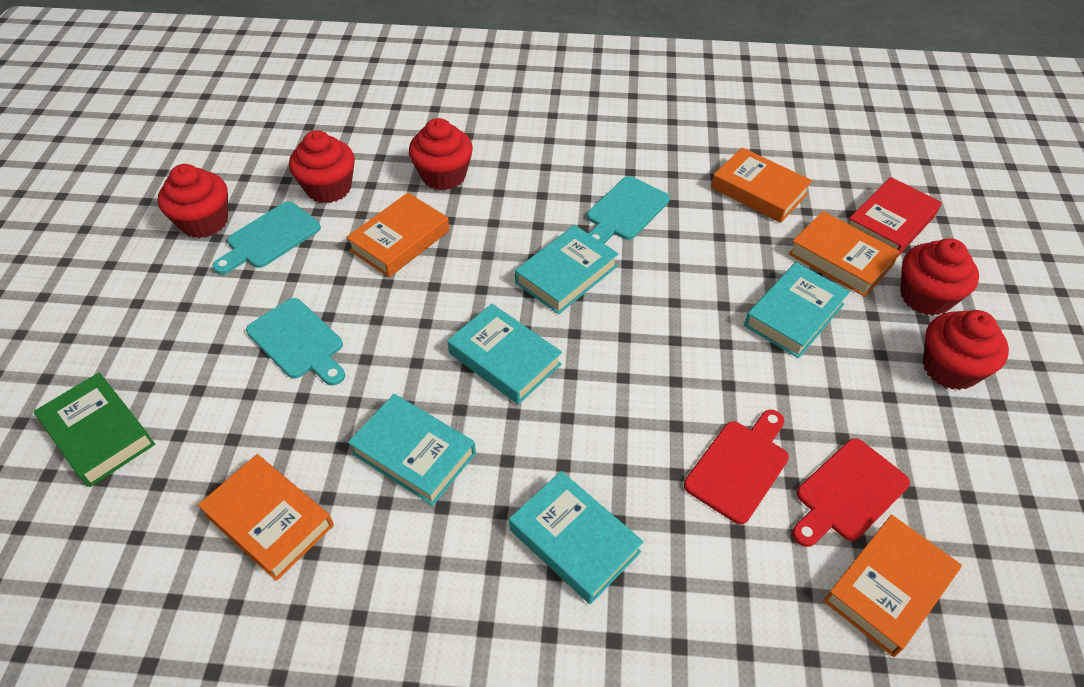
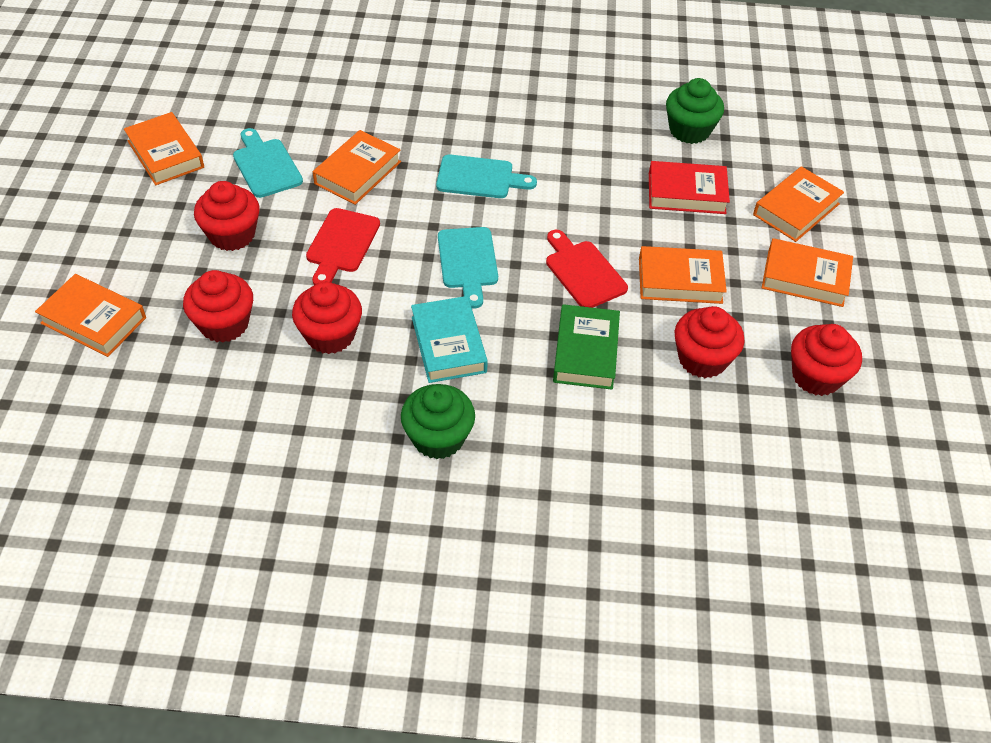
green cupcake: none = 0 -> [401,384,475,459] [666,78,724,144] = 2
orange book: [198,454,334,581] [346,193,450,277] [711,147,812,223] [788,211,900,297] [823,515,962,657] = 5 -> [35,274,146,357] [124,112,204,185] [313,130,401,205] [639,246,727,304] [753,166,844,242] [762,238,853,307] = 6
turquoise book: [348,394,476,506] [447,304,562,404] [509,471,643,604] [515,225,619,314] [744,262,850,358] = 5 -> [411,296,488,383] = 1

